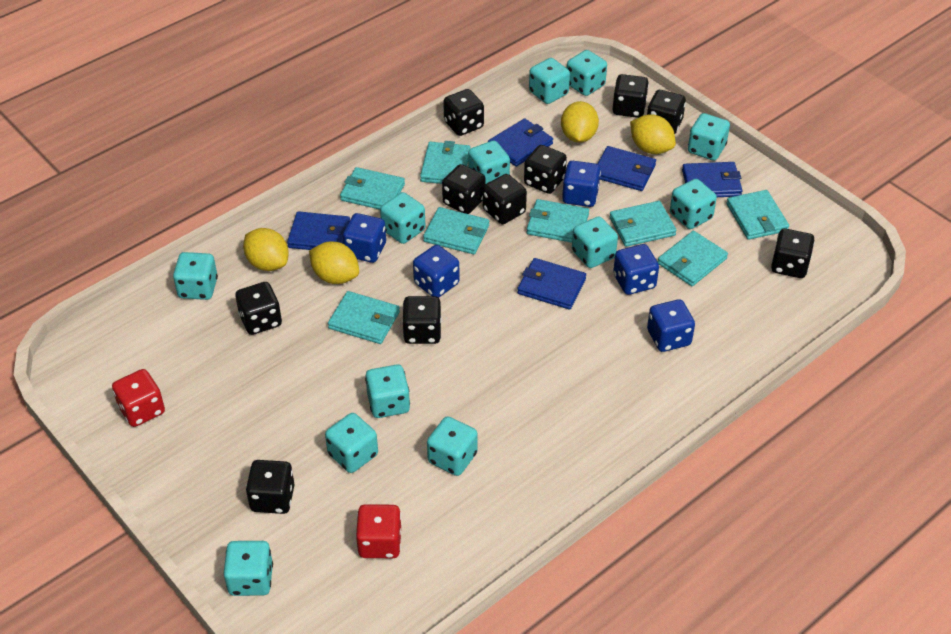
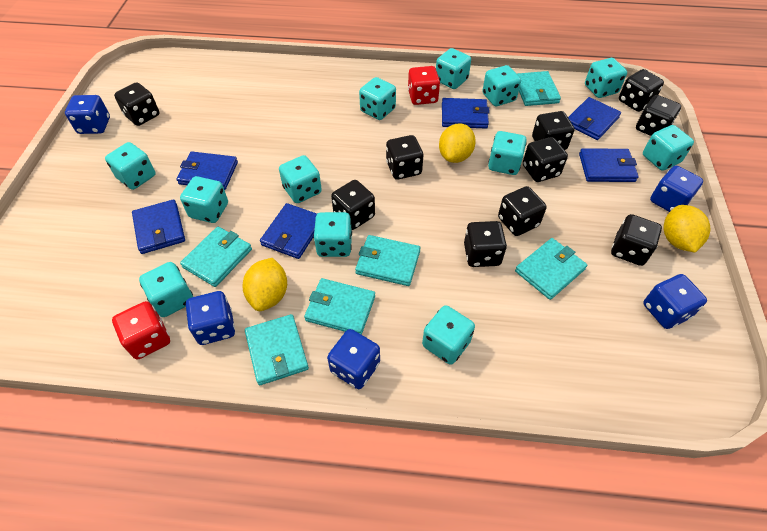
blue wallet: [287,211,350,250] [488,118,553,167] [517,258,586,310] [598,146,656,191] [682,162,743,197] = 5 -> [132,199,185,254] [177,152,238,190] [260,203,317,259] [442,98,490,128] [568,97,621,140] [579,148,638,182] = 6
turquoise wallet: [328,291,400,344] [340,167,405,210] [420,141,470,184] [423,207,489,254] [527,199,589,243] [609,201,677,247] [658,231,728,286] [726,190,789,240] = 8 -> [180,227,252,287] [245,314,309,385] [304,278,375,335] [355,235,420,286] [515,238,587,300] [517,71,561,106] = 6
yellow lemon: [243,228,289,271] [309,242,359,284] [561,101,599,143] [630,114,676,154] = 4 -> [243,258,287,311] [439,123,476,163] [663,205,710,253] = 3

